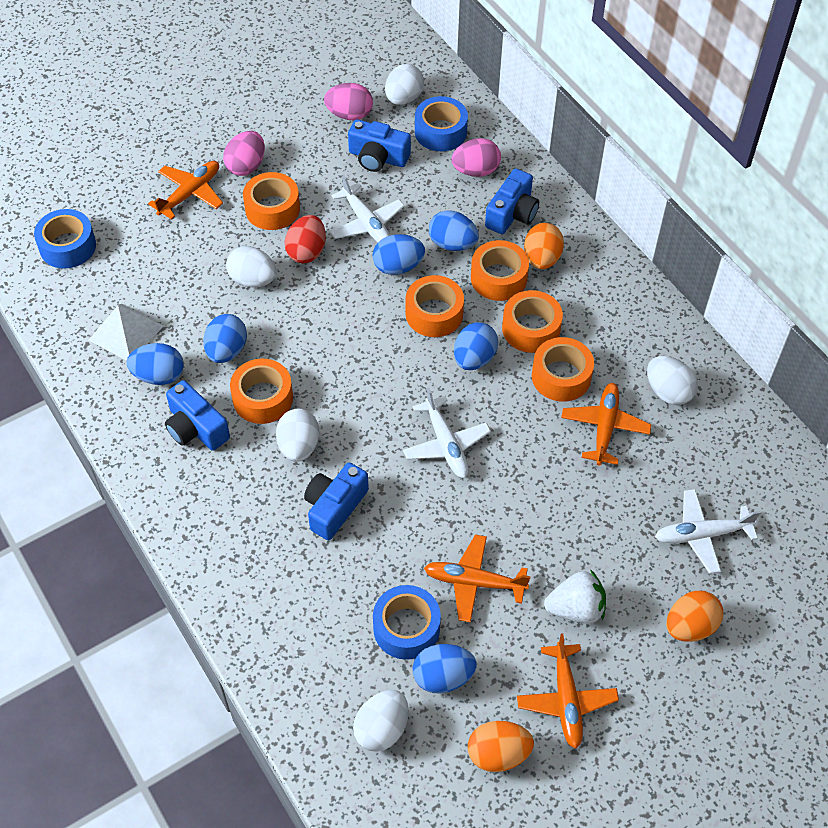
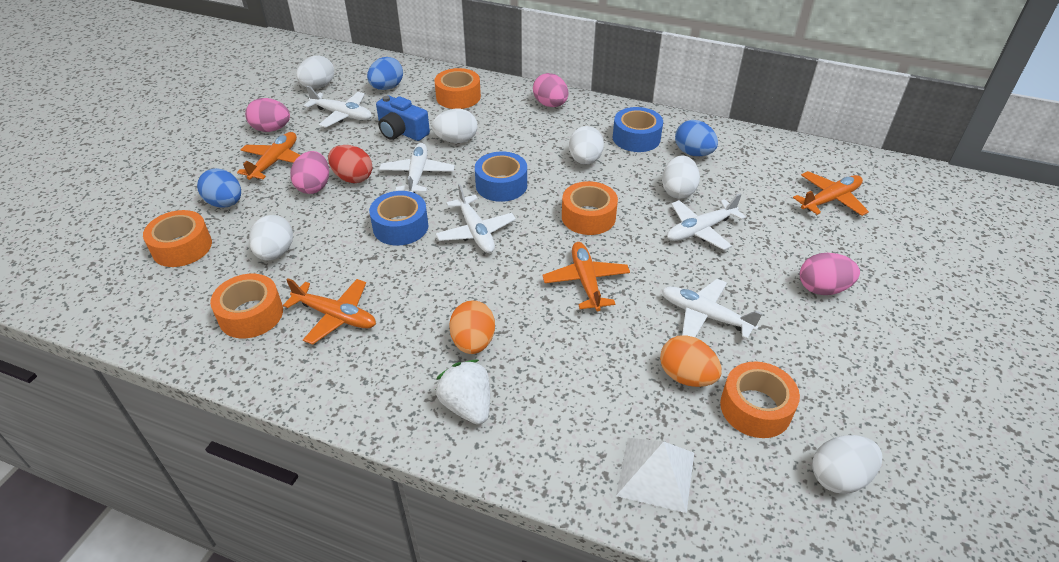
blue camera: [165,380,230,451] [304,463,369,540] [348,119,411,172] [485,168,539,234] = 4 -> [376,95,430,141] = 1
blue egg: [127,343,184,385] [203,314,247,363] [373,234,425,275] [413,644,476,693] [429,210,479,251] [454,322,498,370] = 6 -> [197,168,241,208] [367,57,403,90] [675,120,718,156] = 3
orange egg: [468,721,534,772] [524,223,564,269] [666,591,723,642] = 3 -> [449,300,495,354] [660,335,722,387] = 2
orange tape: [230,359,293,424] [243,172,300,230] [406,275,464,337] [471,240,529,301] [502,290,563,353] [532,337,594,402] = 6 -> [143,210,212,267] [210,274,283,338] [434,68,481,109] [562,181,618,235] [720,362,800,438] = 5
pink egg: [223,131,265,176] [324,83,373,120] [451,138,501,177] = 3 -> [245,98,290,132] [290,151,329,194] [533,73,568,107] [800,253,860,295] = 4
white egg: [226,246,277,287] [276,409,319,462] [353,690,408,752] [385,64,424,105] [647,356,697,405] = 5 -> [249,215,293,261] [296,55,334,88] [432,109,477,143] [569,126,604,165] [662,156,700,199] [812,435,882,494] = 6
white plane: [330,175,405,242] [403,388,491,478] [655,489,760,574] = 3 -> [304,86,372,128] [379,143,455,193] [436,184,516,253] [662,279,763,339] [667,193,746,250] = 5

